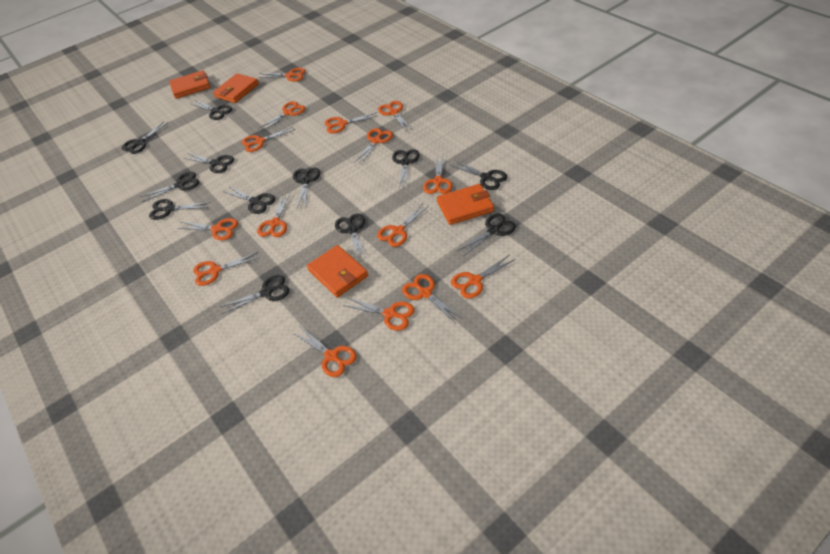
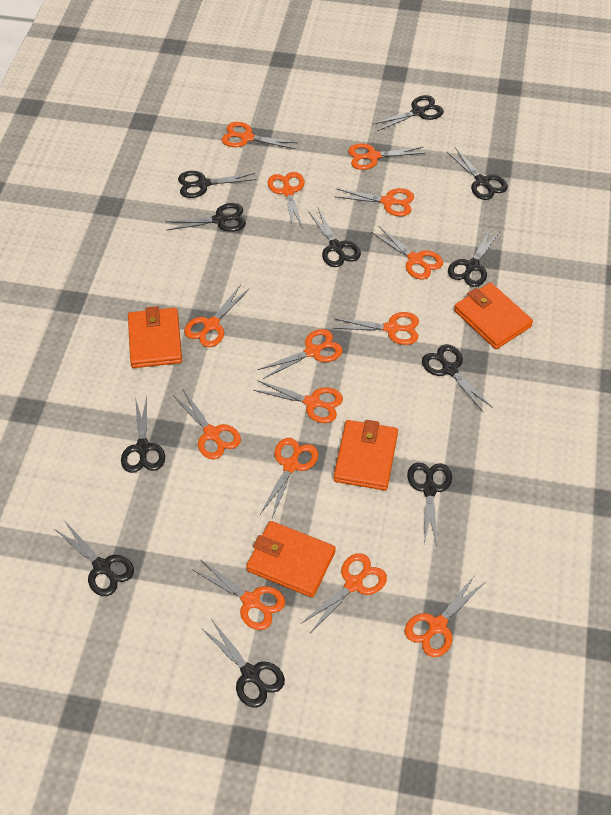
black scissors: [122,121,167,154] [140,172,199,202] [149,199,210,220] [183,153,234,173] [192,99,232,120] [220,275,290,314] [223,186,275,214] [293,168,320,208] [335,214,367,259] [392,149,420,188] [450,160,507,190] [457,214,516,256] = 12 -> [55,522,134,596] [121,396,165,473] [165,203,246,232] [178,171,257,198] [201,619,285,708] [308,208,361,267] [372,95,444,131] [407,463,452,546] [422,344,493,413] [447,148,508,200] [448,229,501,287] = 11
orange scissors: [177,218,238,240] [193,252,260,286] [242,126,296,152] [257,68,306,82] [257,194,290,237] [259,101,305,132] [293,326,357,377] [325,112,377,133] [343,298,415,331] [354,128,393,164] [377,203,429,247] [378,101,413,131] [402,274,462,323] [423,154,452,194] [451,255,516,299] = 15 -> [173,390,241,459] [184,284,250,347] [193,560,285,630] [222,122,298,149] [253,380,343,423] [257,329,343,379] [260,438,318,518] [268,172,305,229] [301,553,387,633] [333,312,419,345] [336,188,414,216] [348,143,425,170] [371,226,443,280] [405,575,484,657] = 14

